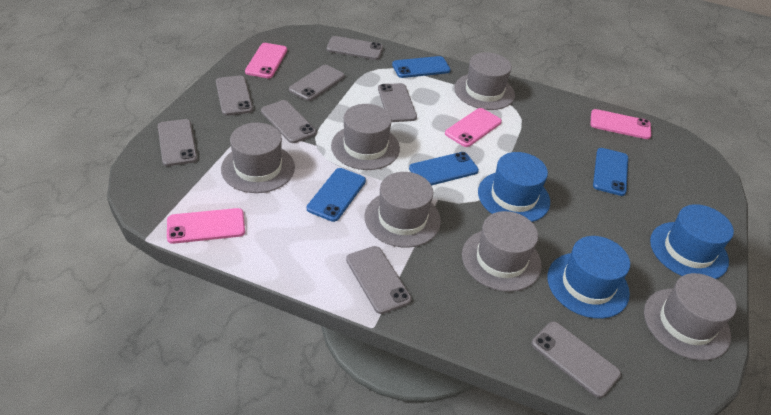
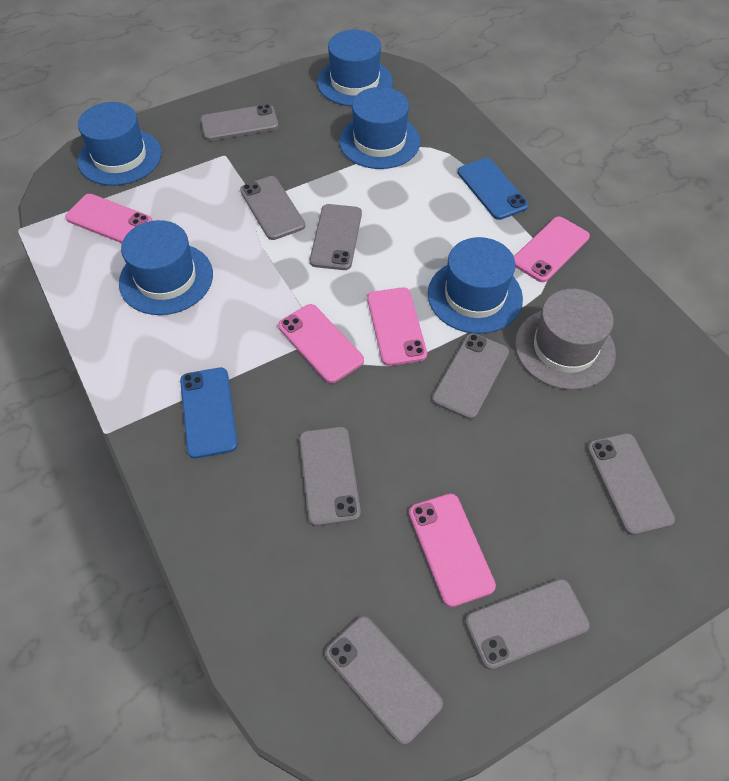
blue hat: [478,152,550,222] [547,236,630,319] [650,204,734,279] = 3 -> [78,102,162,186] [119,220,213,315] [317,30,393,106] [339,87,420,169] [428,237,523,334] = 5
blue phone: [307,168,366,222] [392,56,451,78] [409,152,479,186] [593,148,628,196] = 4 -> [180,367,238,459] [458,158,529,220] = 2
grey hat: [221,123,295,193] [331,104,400,170] [364,172,441,247] [454,52,515,110] [462,211,542,292] [644,273,736,360] = 6 -> [515,289,616,390] = 1
pink phone: [167,208,245,244] [245,43,287,78] [445,108,502,147] [590,109,651,139] = 4 -> [65,194,152,243] [278,304,364,383] [367,287,427,366] [409,493,496,607] [513,217,590,282] = 5

